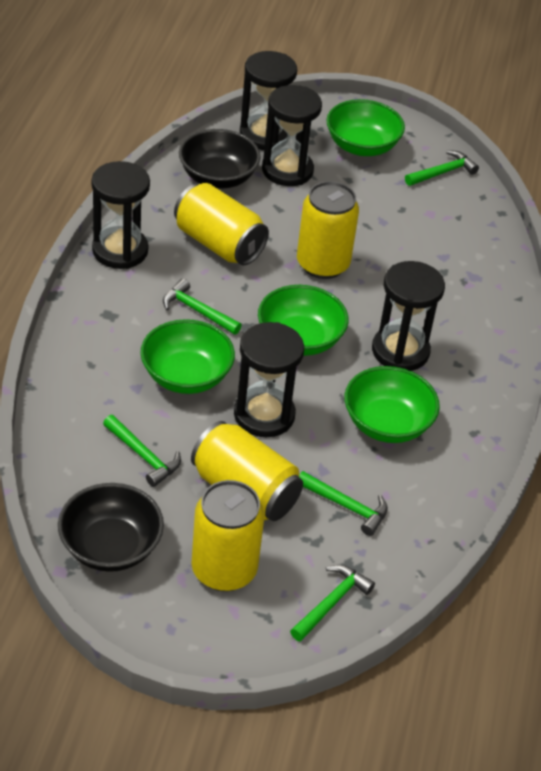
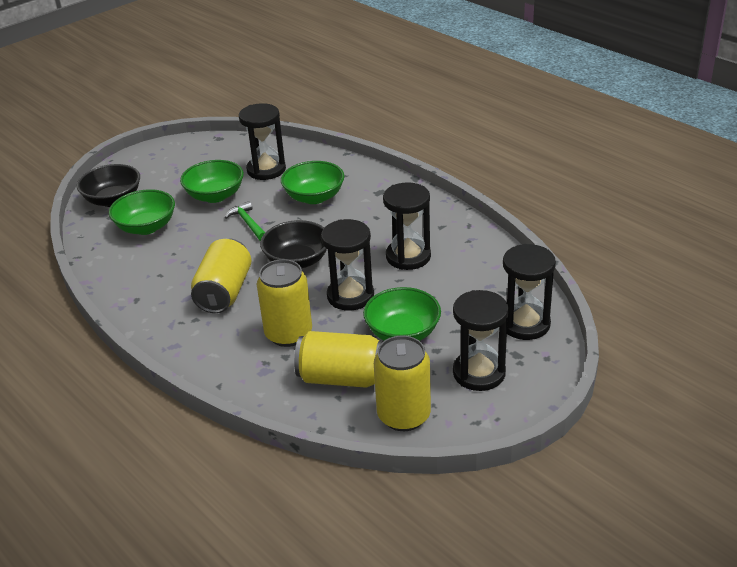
green hammer: [103,415,181,487] [163,279,242,335] [290,565,375,642] [299,471,388,536] [405,150,479,186] = 5 -> [225,201,265,241] = 1

